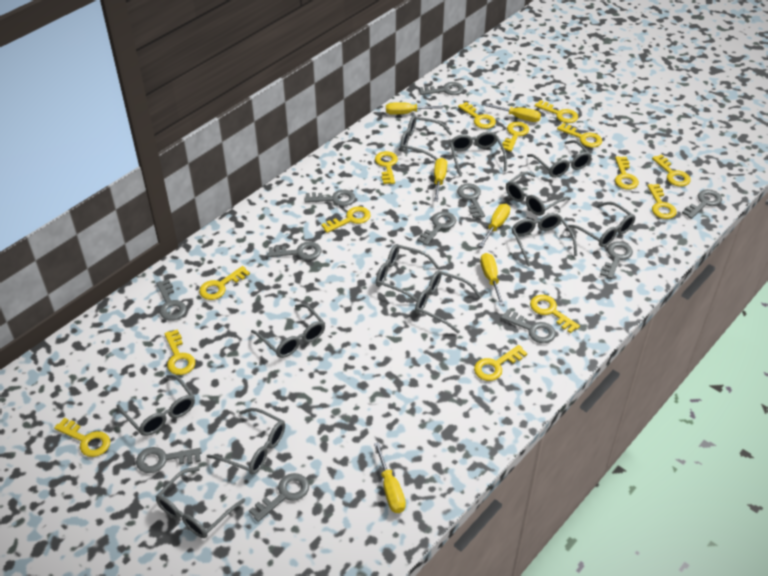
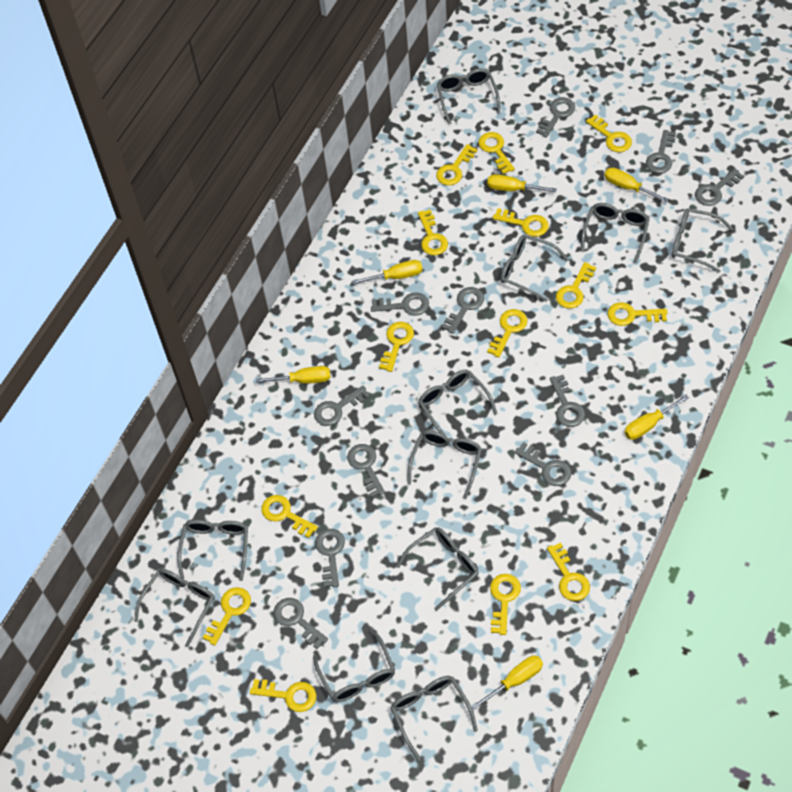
grey glasses: [117,375,195,436] [156,467,245,538] [207,408,285,475] [251,304,325,358] [376,244,439,302] [400,115,452,160] [415,270,482,334] [450,132,507,177] [506,172,571,216] [512,213,577,267] [527,140,592,178] [568,202,635,247] = 12 -> [134,569,215,647] [177,520,248,581] [313,630,395,702] [390,676,478,761] [396,527,479,611] [407,430,482,499] [418,370,498,442] [437,68,500,124] [501,235,568,302] [581,203,649,263] [672,208,733,273] = 11

